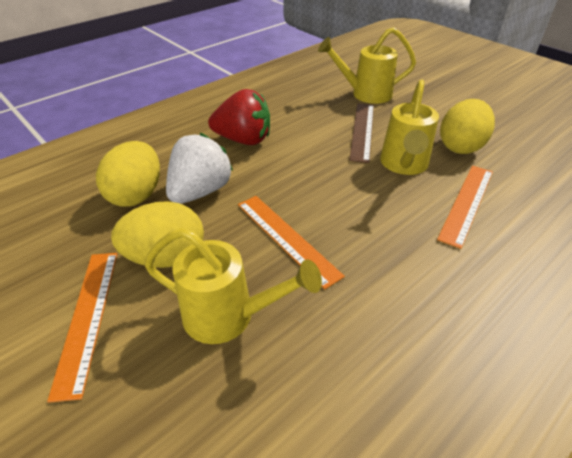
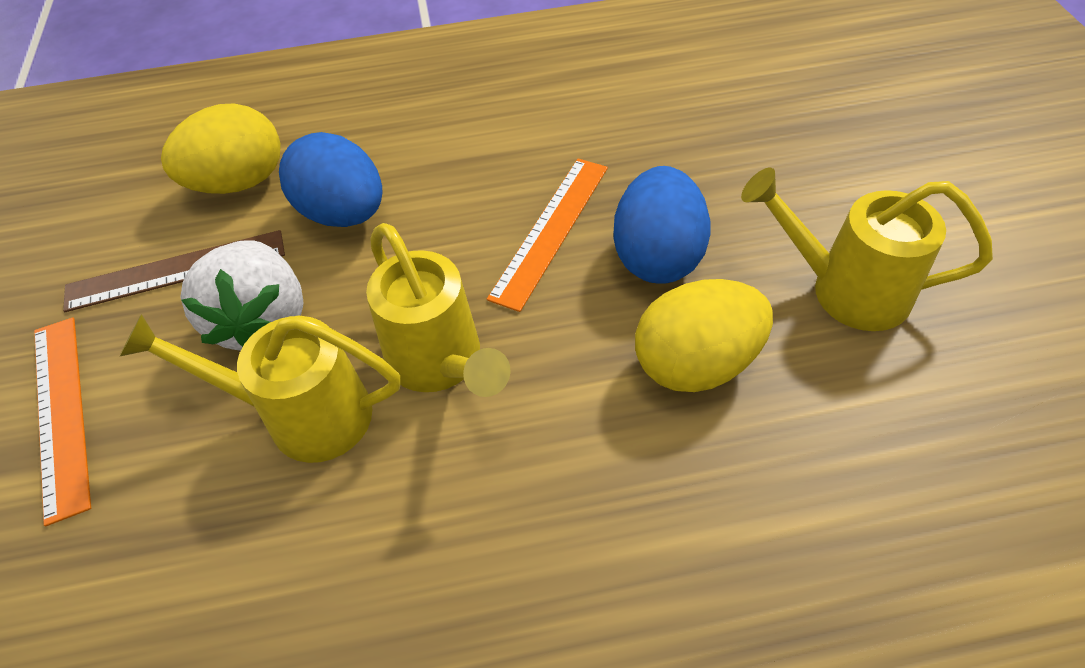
blue egg: none = 0 -> [279,132,383,227] [613,166,710,284] = 2
orange ruler: [47,253,117,403] [238,196,345,289] [437,166,493,249] = 3 -> [34,317,91,527] [487,158,608,312] = 2
red strawberry: [208,89,270,145] = 1 -> none = 0
yellow egg: [96,141,160,207] [111,201,204,268] [440,99,495,154] = 3 -> [161,103,281,194] [635,279,773,392] = 2

